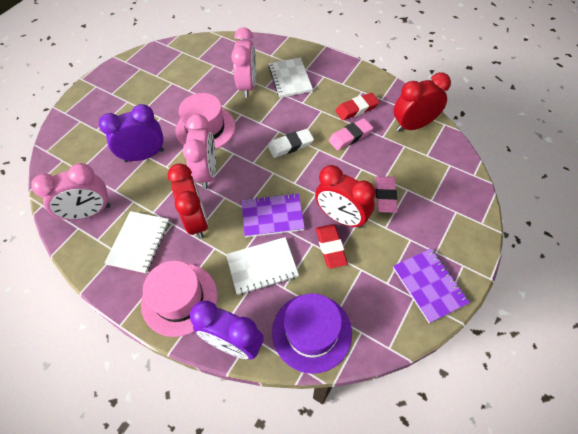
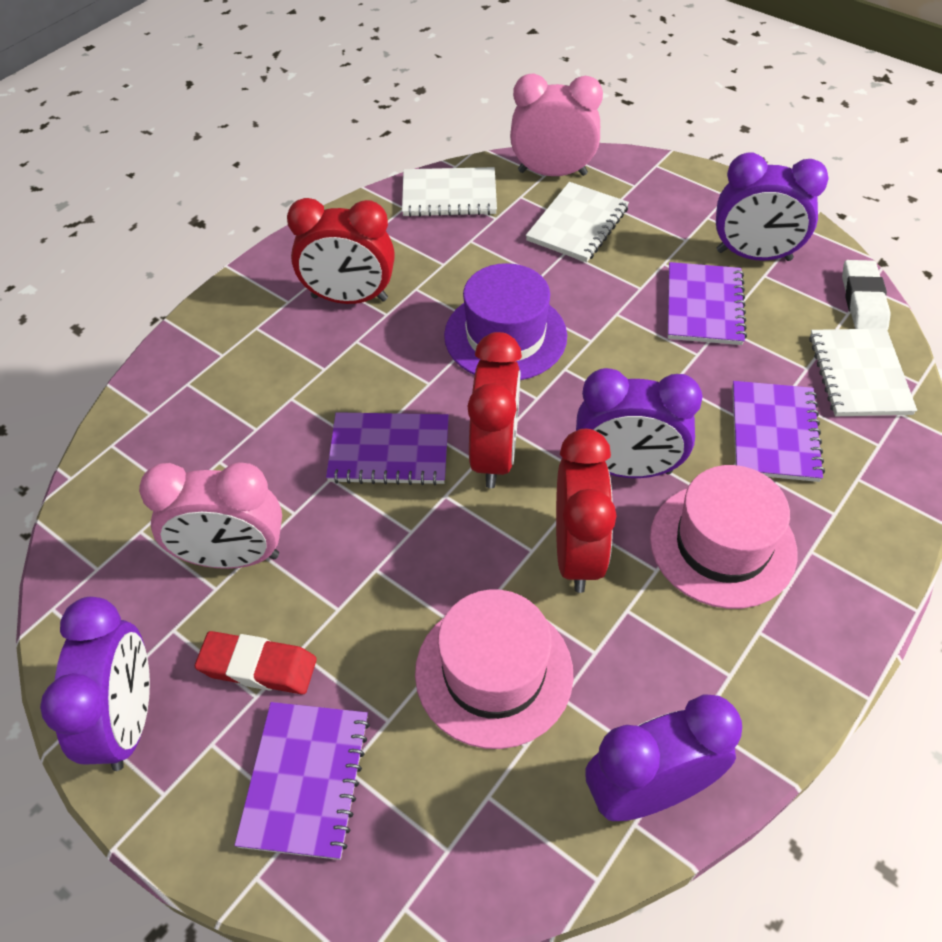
pink clock: [31,163,111,220] [183,114,216,189] [231,27,256,98] = 3 -> [139,462,282,569] [510,73,603,176] = 2
pink eraser: [329,118,373,151] [375,176,397,213] = 2 -> none = 0
purple clock: [99,104,164,162] [190,301,264,360] = 2 -> [40,597,150,771] [576,368,703,478] [585,694,742,821] [716,152,829,261] = 4
purple notebook: [241,193,305,237] [393,248,470,323] = 2 -> [234,702,370,860] [326,412,449,485] [668,262,747,345] [732,381,825,482] = 4
red eraser: [316,224,348,269] [336,93,379,121] = 2 -> [195,631,317,695] = 1

